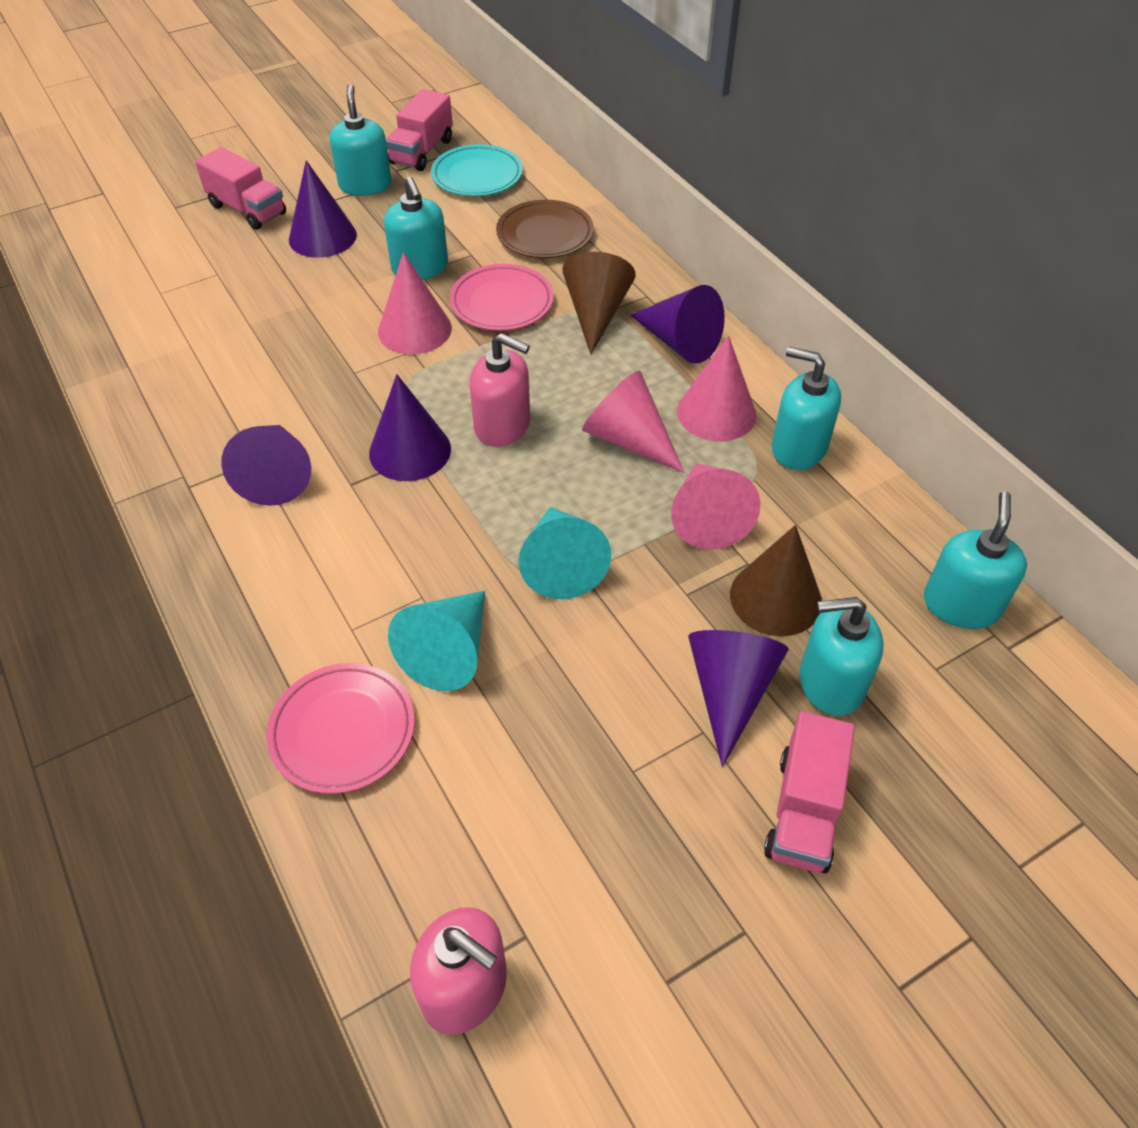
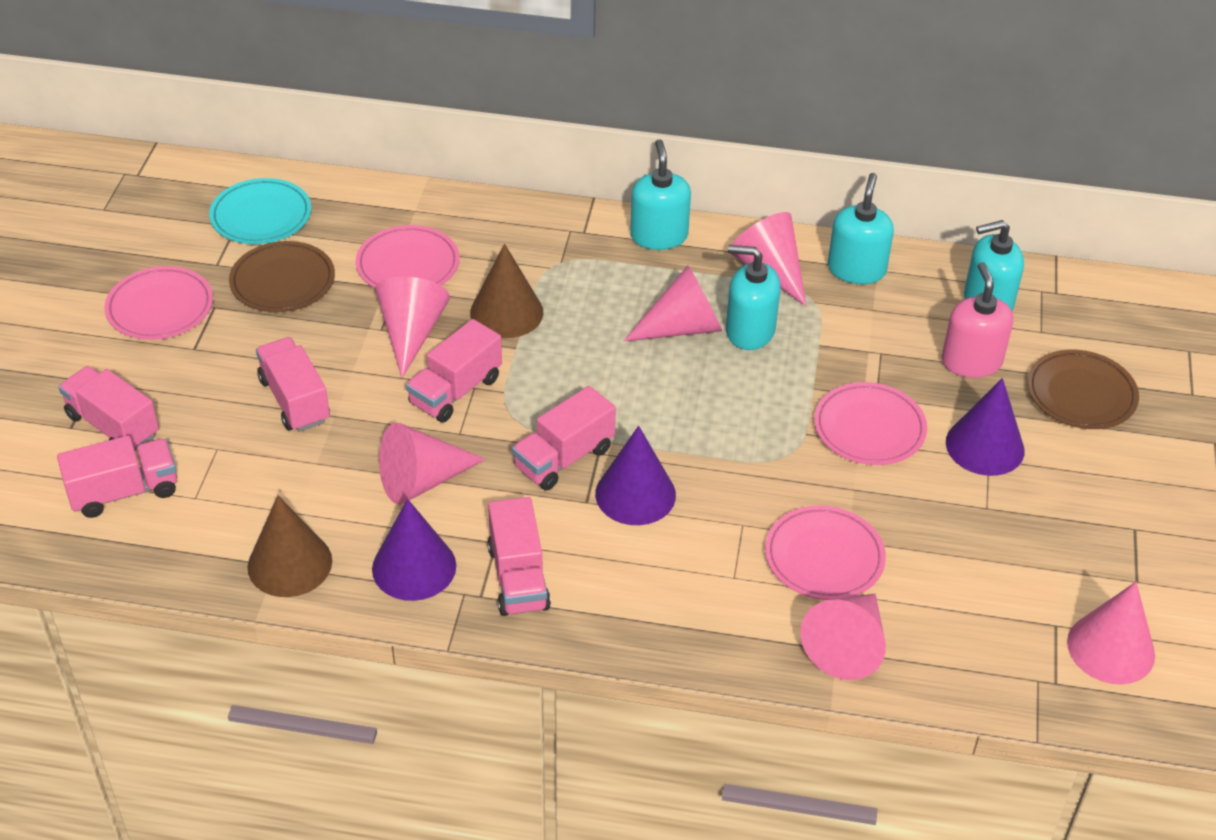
brown plate: [496,200,594,258] = 1 -> [229,241,335,312] [1027,350,1139,429] = 2
pink cone: [378,252,452,354] [582,370,684,473] [671,463,761,550] [677,336,756,441] = 4 -> [375,277,450,378] [379,423,486,505] [624,265,722,341] [730,212,806,306] [800,594,886,680] [1067,582,1155,685] = 6
pink plate: [266,663,415,794] [449,264,554,331] = 2 -> [104,266,213,340] [356,225,460,288] [765,505,886,600] [814,382,927,465] = 4
pink soap dispenser: [410,907,507,1035] [470,333,530,447] = 2 -> [942,262,1014,378] = 1
pink truck: [195,147,286,230] [386,89,453,171] [764,711,855,873] = 3 -> [57,436,177,518] [58,366,159,451] [256,337,330,432] [406,319,502,423] [487,497,551,616] [512,386,616,490] = 6
purple cone: [221,425,311,506] [289,160,357,258] [369,374,451,481] [630,285,725,364] [688,630,789,767] = 5 -> [372,499,456,601] [595,426,676,525] [946,378,1024,476] = 3
turquoise cone: [388,591,485,691] [519,507,611,599] = 2 -> none = 0
turquoise soap dispenser: [330,84,392,196] [384,177,448,280] [772,347,841,470] [799,597,884,716] [924,491,1027,629] = 5 -> [630,139,691,250] [726,245,780,350] [828,173,894,284] [964,220,1024,311] = 4

